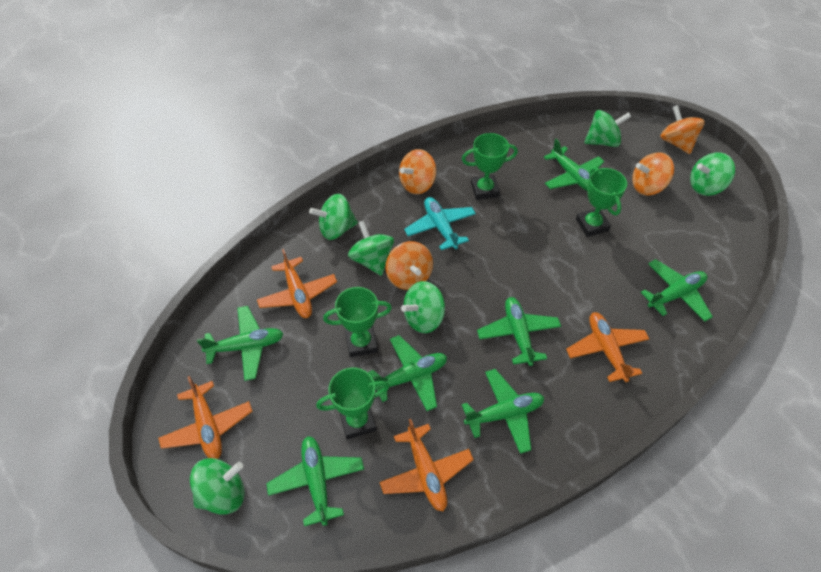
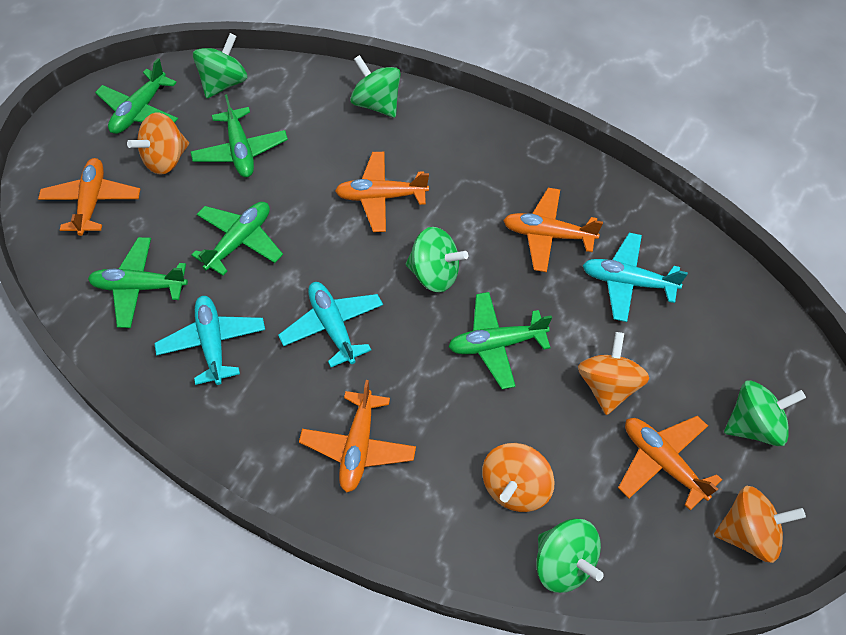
green plane: [197,306,283,381] [266,436,364,526] [368,335,447,411] [462,369,544,454] [477,297,561,366] [544,139,604,191] [641,259,713,322] = 7 -> [88,237,188,328] [95,58,178,134] [191,94,288,177] [191,202,283,275] [448,292,552,389] = 5
green spinning top: [190,458,245,515] [309,194,358,240] [348,220,394,276] [401,281,445,333] [584,110,631,147] [690,152,735,196] = 6 -> [193,33,247,99] [350,55,401,118] [406,227,468,292] [536,519,604,593] [724,380,806,446] = 5
green trophy: [316,367,390,439] [323,287,392,357] [462,133,518,200] [576,167,627,237] = 4 -> none = 0
orange plane: [158,376,253,459] [257,249,337,318] [379,419,474,511] [566,312,649,382] = 4 -> [38,158,140,236] [299,380,416,493] [335,152,429,232] [503,188,603,272] [618,416,722,510] = 5
turquoise plane: [404,197,476,250] = 1 -> [154,296,265,385] [278,282,383,367] [582,233,688,322] = 3

